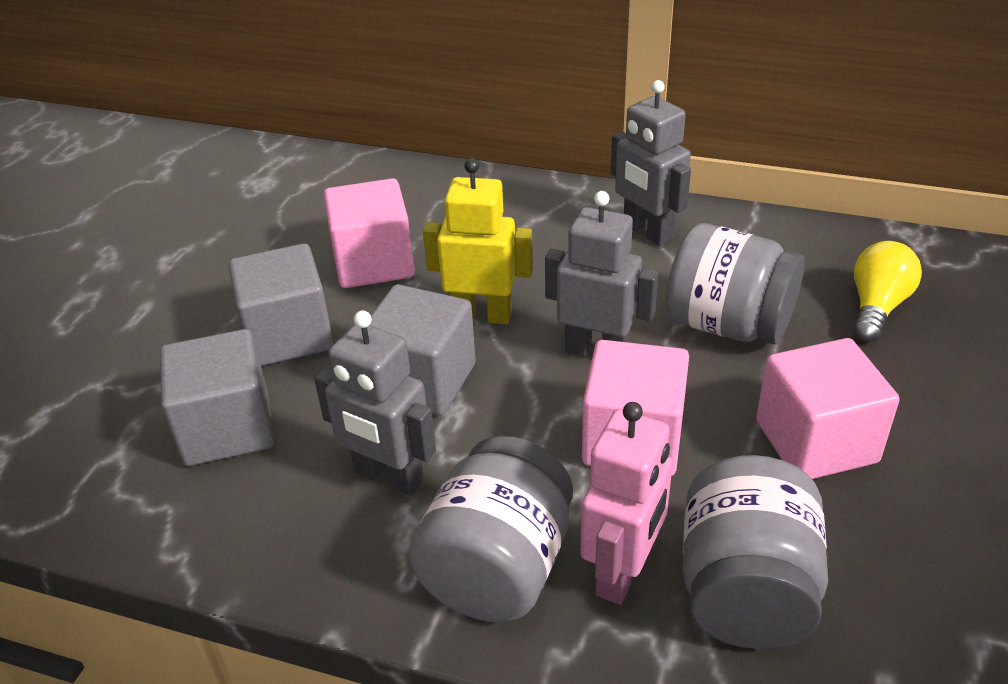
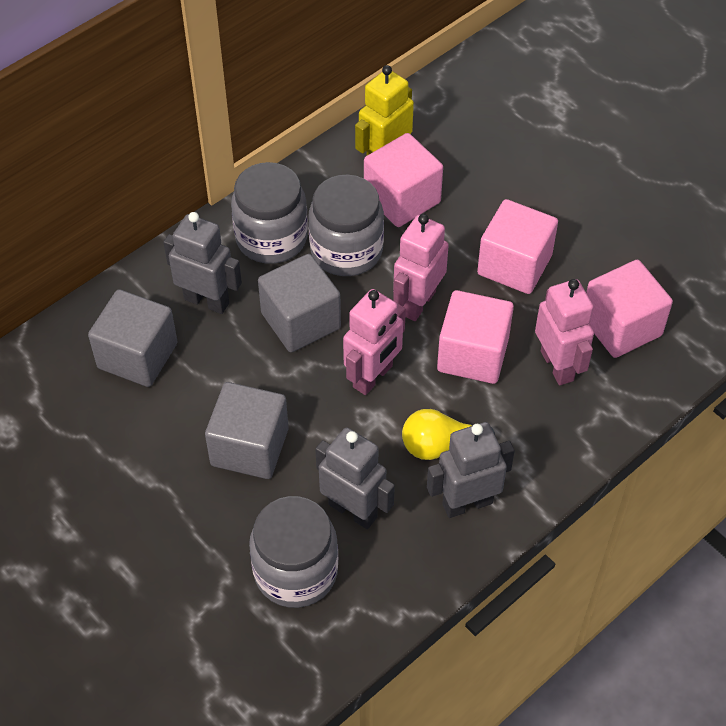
pink cube: [324,178,414,288] [582,340,689,476] [756,338,900,479] = 3 -> [364,133,443,227] [437,290,514,384] [477,199,558,294] [586,260,673,358] = 4
pink robot: [580,402,673,605] = 1 -> [343,289,406,395] [393,214,449,321] [535,279,594,385] = 3

